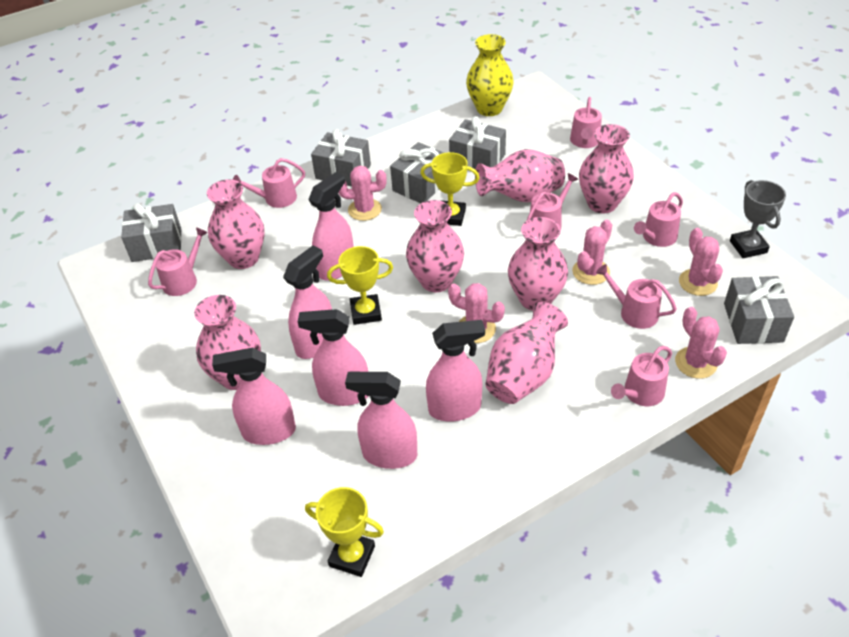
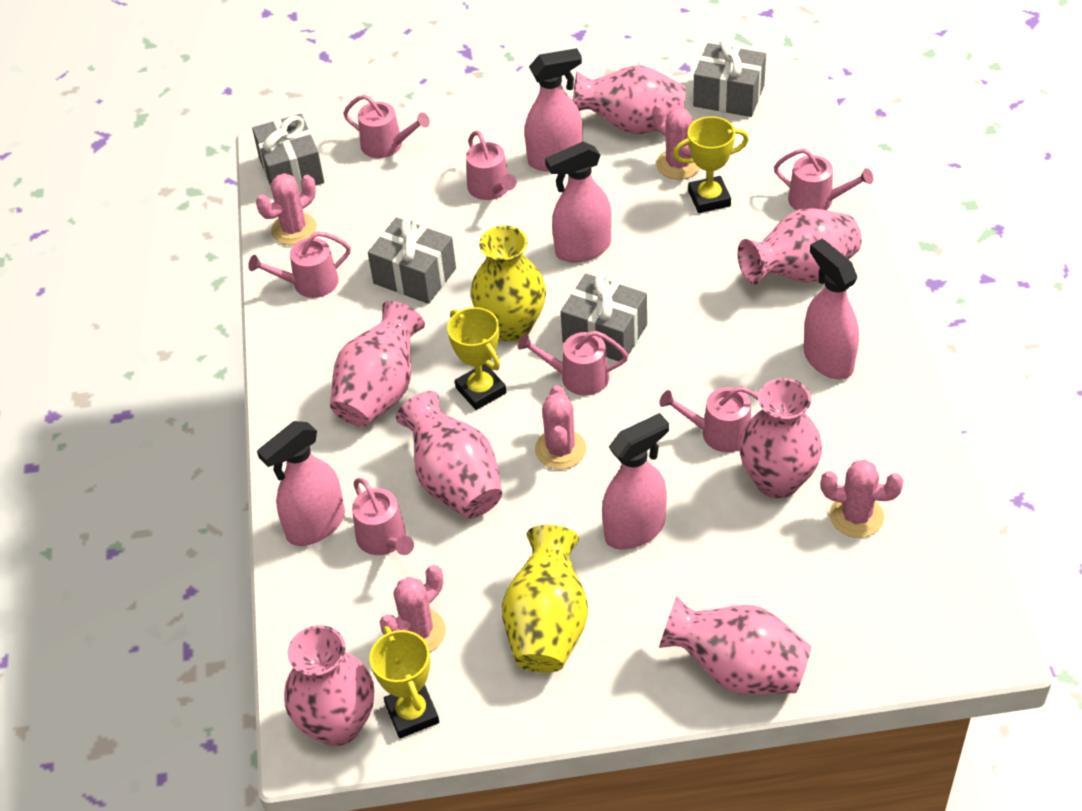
grey gift: [121,203,182,262] [311,129,371,187] [390,142,444,203] [449,116,506,170] [724,276,794,344] = 5 -> [252,114,324,191] [368,217,456,304] [561,273,647,361] [693,39,766,117] = 4
grey trophy: [730,180,786,258] = 1 -> none = 0
pink spray bottle: [212,348,296,445] [283,245,332,359] [298,309,368,406] [308,172,354,281] [345,372,417,469] [426,320,485,422] = 6 -> [257,421,345,546] [525,48,583,171] [545,141,612,263] [602,413,669,550] [803,239,859,379] = 5
yellow vase: [466,34,514,116] = 1 -> [471,225,546,342] [502,525,588,673] = 2

